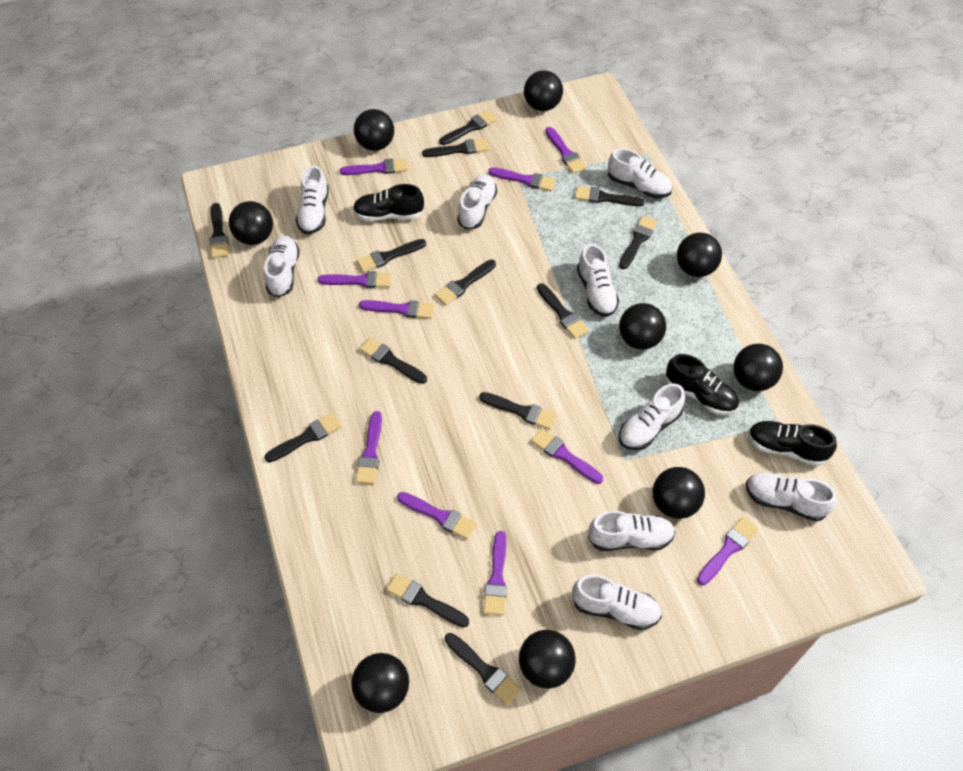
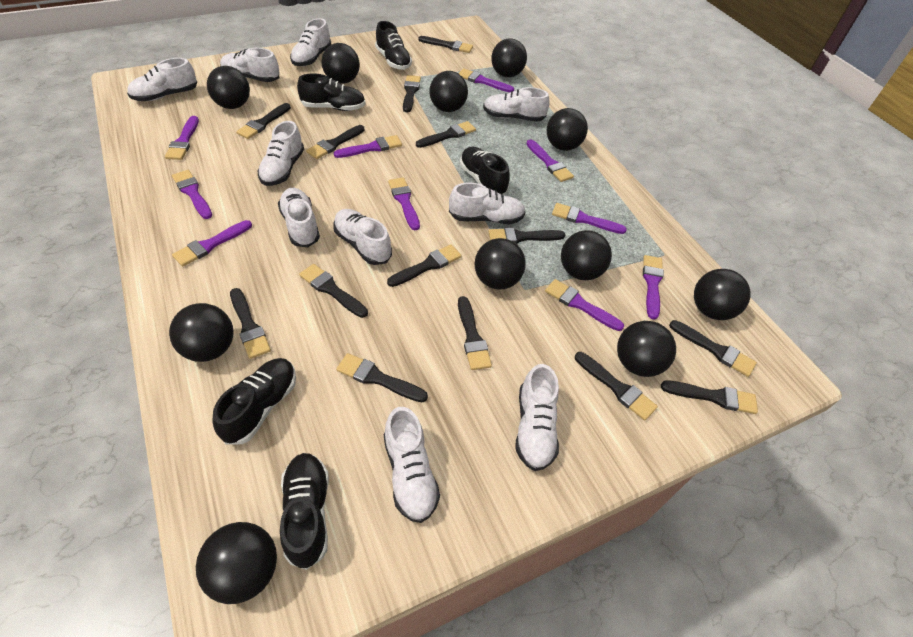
black ball: [229,201,273,245] [351,653,409,713] [354,109,394,151] [519,630,576,689] [524,70,563,111] [619,303,666,350] [653,467,705,519] [677,233,722,277] [733,344,783,391] = 9 -> [169,303,234,362] [196,522,277,604] [207,66,250,109] [322,43,360,84] [429,71,468,112] [475,238,526,290] [491,38,527,77] [547,108,588,151] [561,230,612,280] [617,321,676,377] [694,269,751,320] = 11
black brush: [209,203,229,258] [264,413,342,462] [357,239,426,272] [360,337,427,384] [386,573,469,627] [422,138,489,157] [435,260,496,305] [439,110,497,145] [445,633,521,705] [479,392,557,430] [537,283,589,339] [575,186,645,206] [619,216,658,269] = 13 -> [230,288,271,359] [236,103,291,139] [299,264,368,318] [306,125,364,159] [336,353,428,403] [387,244,461,287] [403,75,421,113] [416,121,476,148] [418,36,473,53] [458,296,492,370] [489,227,565,244] [575,352,658,421] [661,380,758,414] [669,320,757,377] = 14
black shoe: [353,184,424,221] [666,354,739,415] [748,421,837,466] = 3 -> [213,358,296,444] [280,453,329,570] [297,73,366,111] [375,21,412,70] [460,147,510,195] = 5
white shoe: [264,236,300,297] [295,165,329,235] [457,174,497,230] [572,575,662,630] [577,244,619,317] [588,511,675,551] [608,149,672,198] [619,383,685,450] [746,473,837,521] = 9 -> [127,58,197,101] [220,48,280,82] [257,121,304,186] [278,188,320,247] [290,18,331,66] [333,209,392,265] [384,407,440,523] [449,183,526,224] [483,87,550,122] [515,364,559,471] = 10

